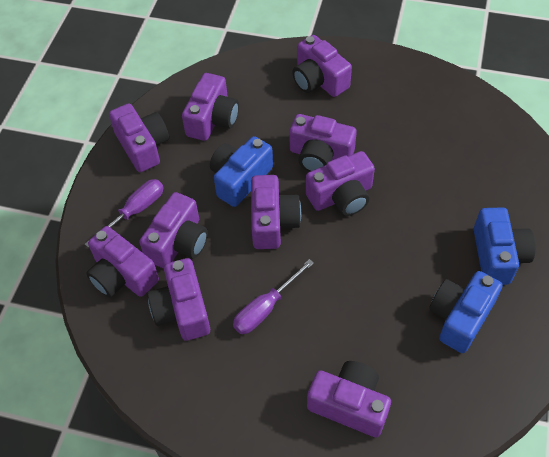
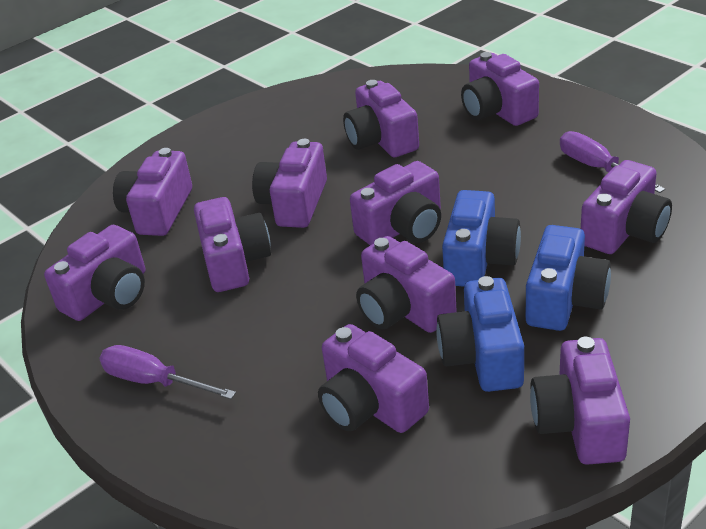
purple camera: [86,226,159,297] [109,103,169,172] [139,192,208,268] [148,258,210,341] [182,73,239,141] [251,175,302,249] [289,114,357,172] [292,35,352,97] [306,151,375,216] [307,361,391,438] = 10 -> [44,225,145,321] [113,148,192,236] [194,197,271,292] [252,139,327,228] [318,324,429,433] [343,80,419,157] [350,161,441,245] [356,236,457,333] [461,52,539,126] [530,337,630,465] [581,160,672,254] = 11

